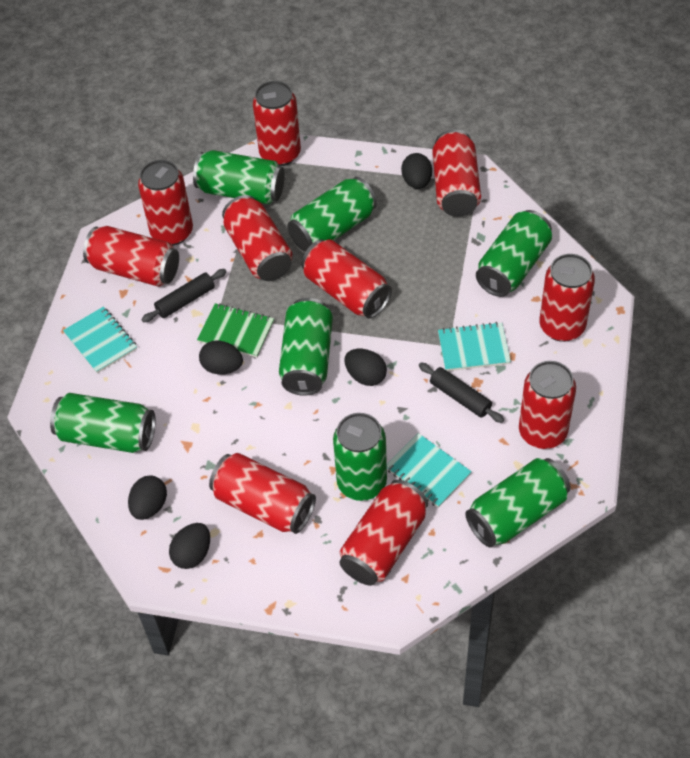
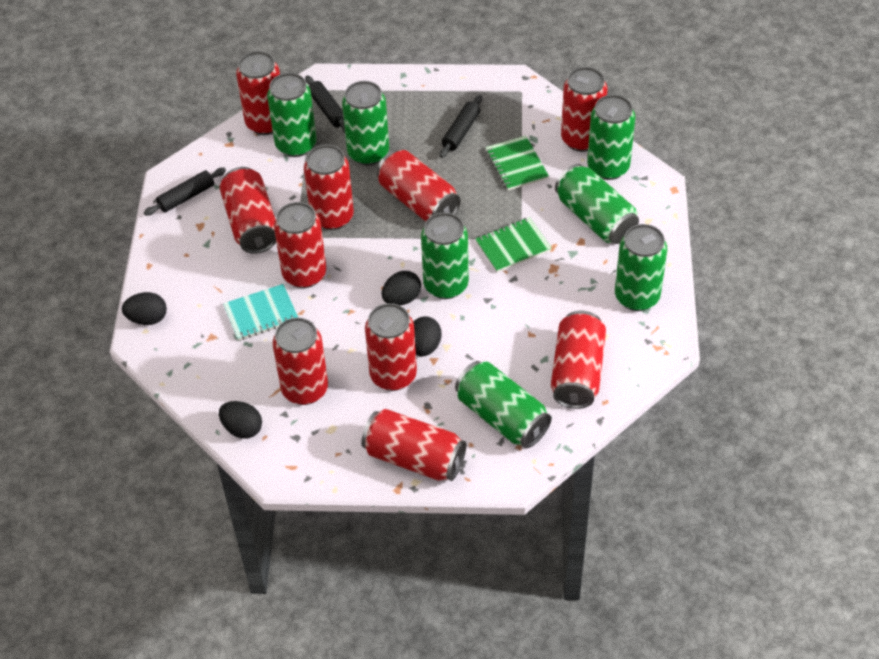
black egg: [128,476,167,520] [169,523,210,569] [199,340,243,375] [344,349,387,386] [401,153,432,189] = 5 -> [122,292,167,325] [219,401,262,439] [382,271,421,305] [414,317,442,356] = 4
black rolling pin: [141,269,227,322] [419,363,504,423] = 2 -> [144,168,226,216] [305,75,345,132] [440,95,482,158] = 3
green notebook: [197,303,274,358] = 1 -> [475,217,552,272] [486,136,549,190] = 2
turquoise notebook: [63,307,137,373] [387,433,472,508] [438,322,511,371] = 3 -> [223,284,298,340] = 1

